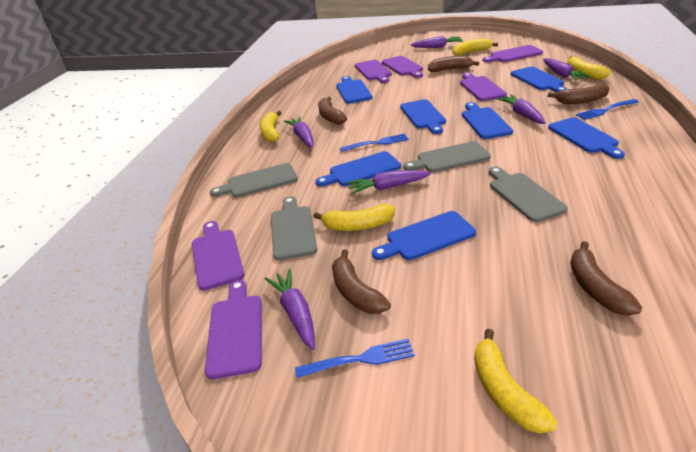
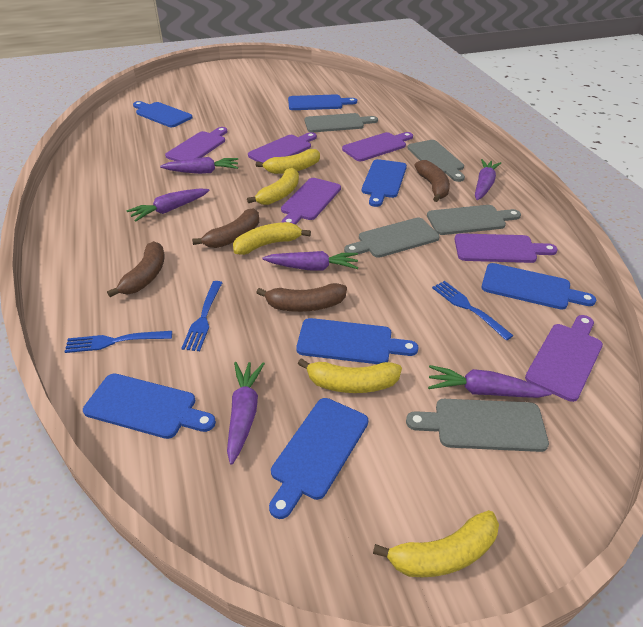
brown banana: [318,97,347,125] [332,249,391,314] [428,56,479,72] [548,84,609,104] [570,241,642,316] = 5 -> [107,241,164,297] [192,208,259,248] [256,283,347,312] [414,160,450,202] = 4
grey cutting board: [210,163,298,197] [271,196,317,261] [403,141,491,172] [489,167,568,222] = 4 -> [305,113,378,132] [344,218,440,258] [406,399,549,452] [407,140,465,182] [427,205,521,235] = 5

